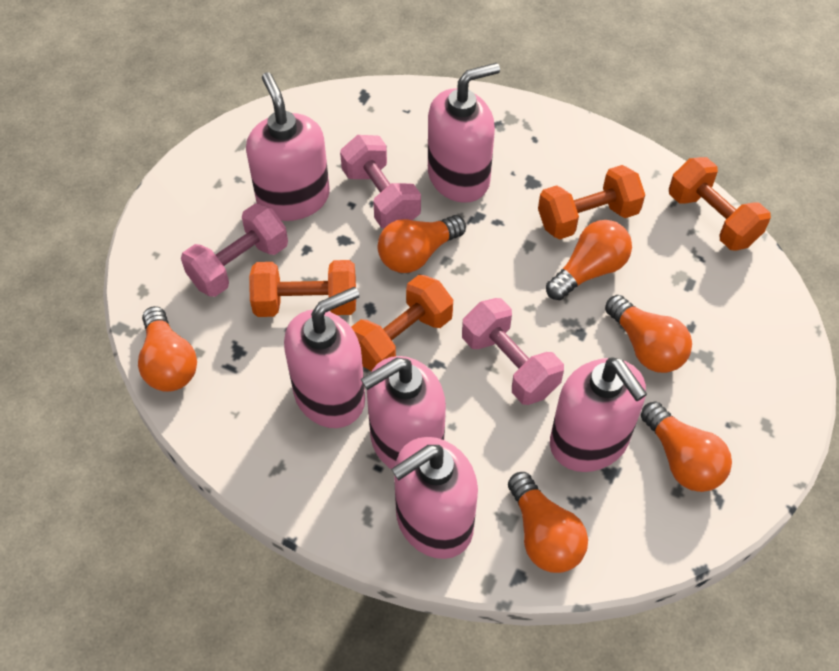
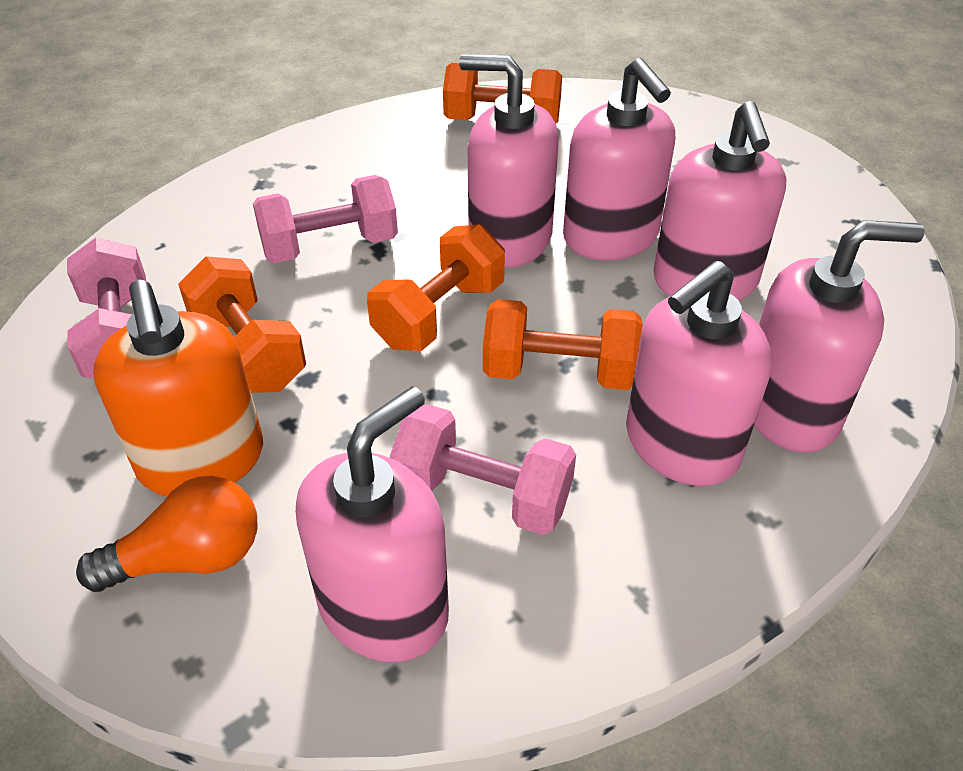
orange light bulb: [138,306,197,392] [378,215,466,273] [508,472,588,573] [546,220,632,300] [605,295,692,373] [641,402,732,492] = 6 -> [76,476,257,592] = 1
orange soap dispenser: none = 0 -> [93,280,263,496] = 1

